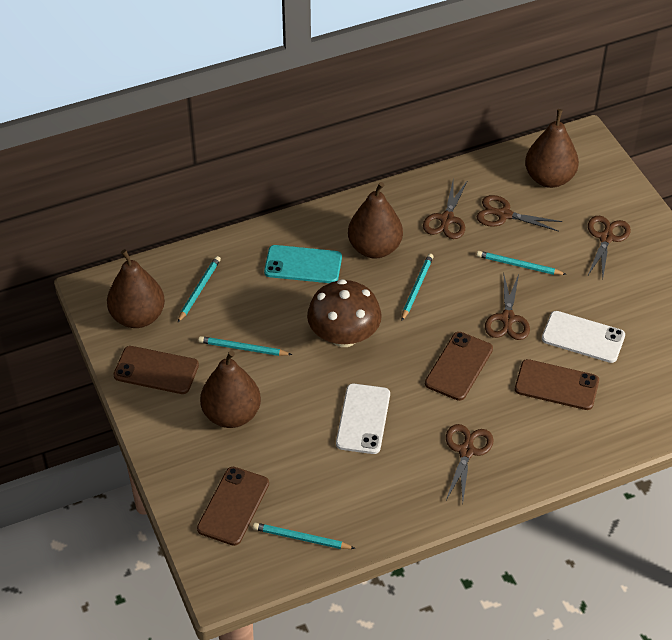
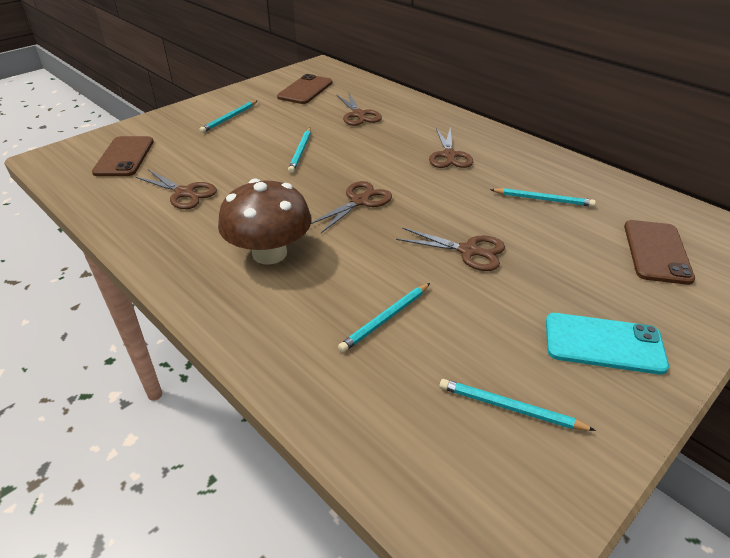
brown pear: [107,249,165,328] [200,351,261,428] [348,182,403,258] [525,109,579,188] = 4 -> none = 0
brown phone: [113,346,199,394] [197,467,269,546] [425,332,493,401] [515,359,599,410] = 4 -> [92,136,154,176] [277,74,332,104] [624,220,695,285] = 3
white phone: [336,384,390,454] [542,311,625,363] = 2 -> none = 0

